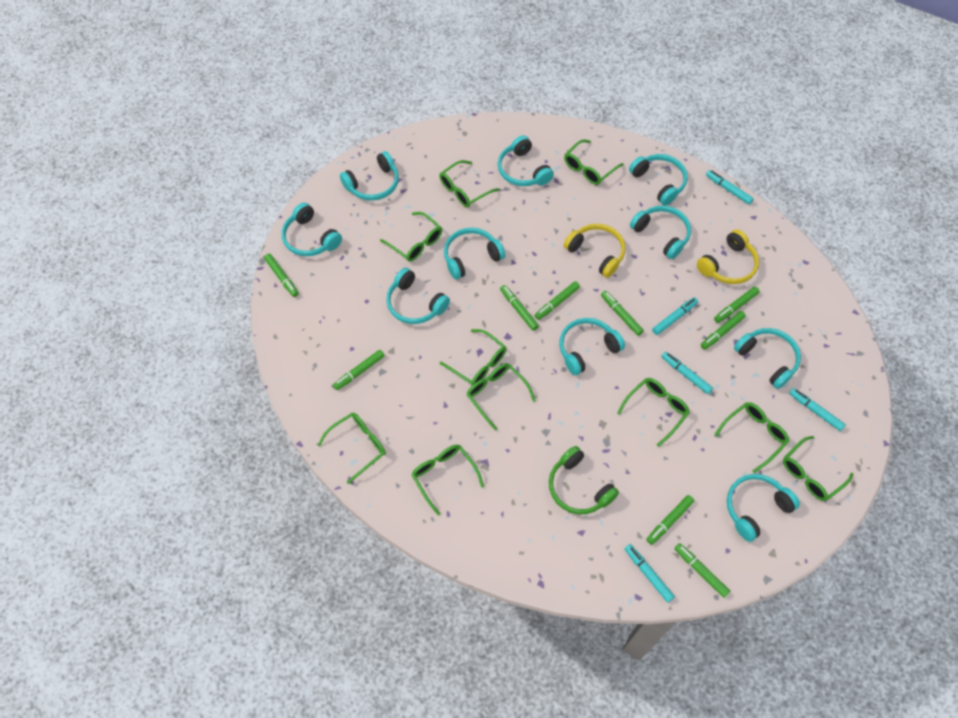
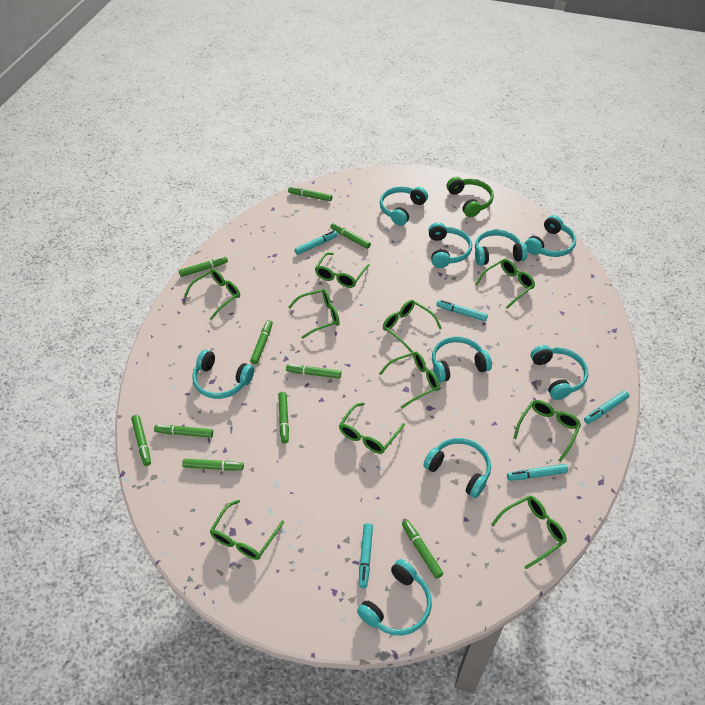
green marker: [264,254,299,297] [333,350,385,390] [500,285,539,331] [535,281,580,320] [601,291,644,336] [646,495,694,545] [674,543,730,598] [701,311,746,350] [714,287,760,323] = 9 -> [131,415,151,466] [154,425,213,438] [179,256,228,277] [182,459,244,471] [250,320,273,364] [278,392,289,443] [286,364,341,379] [288,186,332,201] [330,223,371,249] [402,520,443,579] = 10
turquoise headphones: [282,203,342,256] [340,151,399,201] [386,268,450,324] [444,228,505,279] [498,135,554,186] [559,318,625,375] [629,154,688,205] [630,206,691,259] [727,474,800,542] [734,328,801,389] = 10 -> [192,350,254,399] [357,559,432,636] [380,186,428,226] [423,438,491,498] [428,222,472,268] [432,336,492,383] [475,230,528,265] [525,215,576,257] [531,345,588,400] = 9
yellow headphones: [564,224,625,278] [697,229,759,284] = 2 -> none = 0

